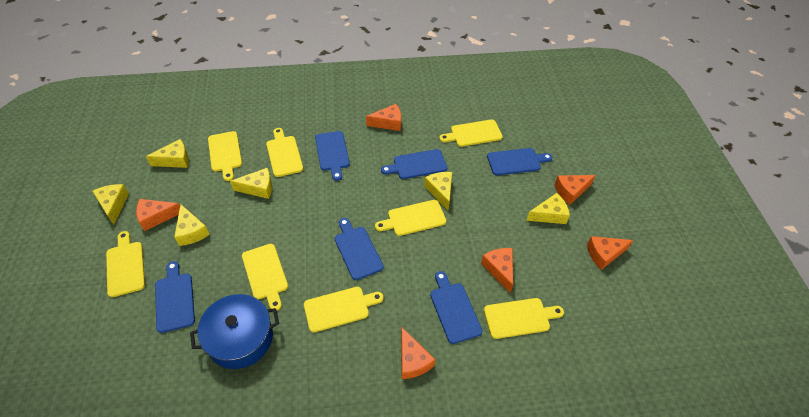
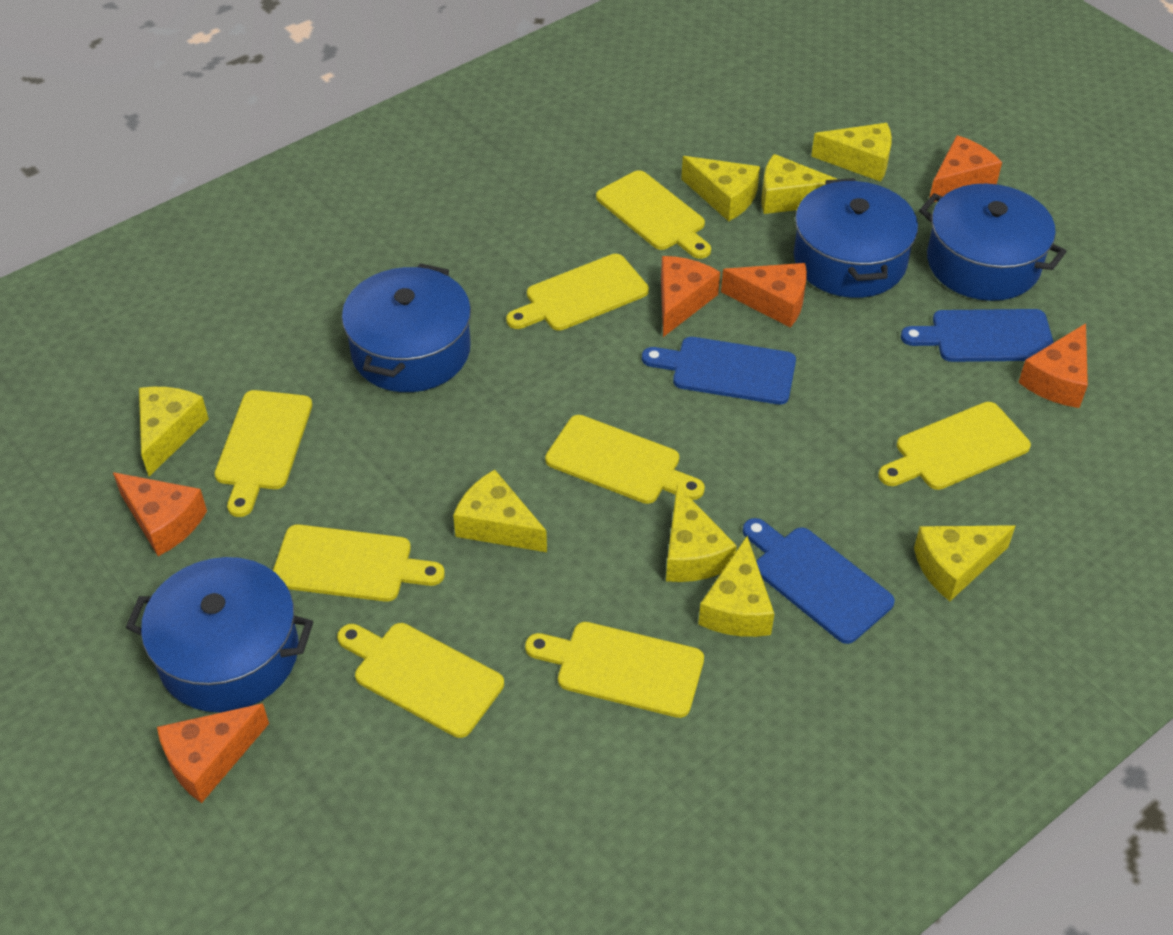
blue cutting board: [155,261,195,333] [315,131,350,181] [335,218,384,280] [381,149,447,179] [430,271,482,344] [487,148,552,175] = 6 -> [642,337,796,405] [743,518,895,644] [901,309,1054,362] = 3
blue pot: [190,294,279,369] = 1 -> [126,557,313,712] [342,263,471,392] [794,178,918,298] [919,184,1067,301] = 4
yellow cheese: [93,184,129,225] [146,139,189,168] [174,204,210,246] [230,168,272,199] [424,172,452,210] [526,193,570,224] = 6 -> [139,387,209,476] [453,470,547,552] [666,485,737,582] [681,156,760,222] [698,536,774,637] [761,154,836,214] [811,123,892,182] [914,525,1015,601] = 8

